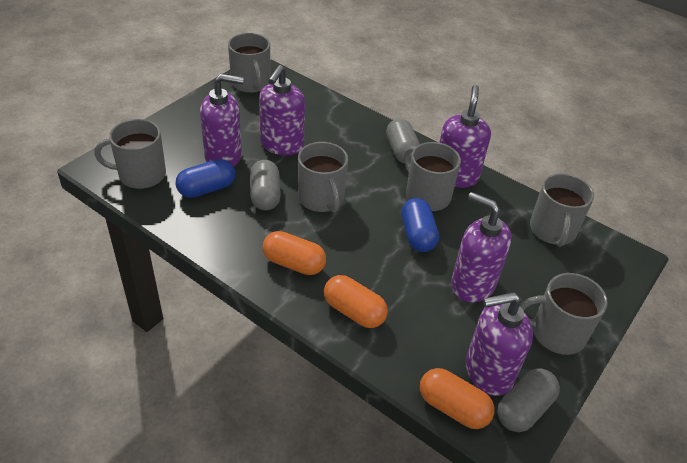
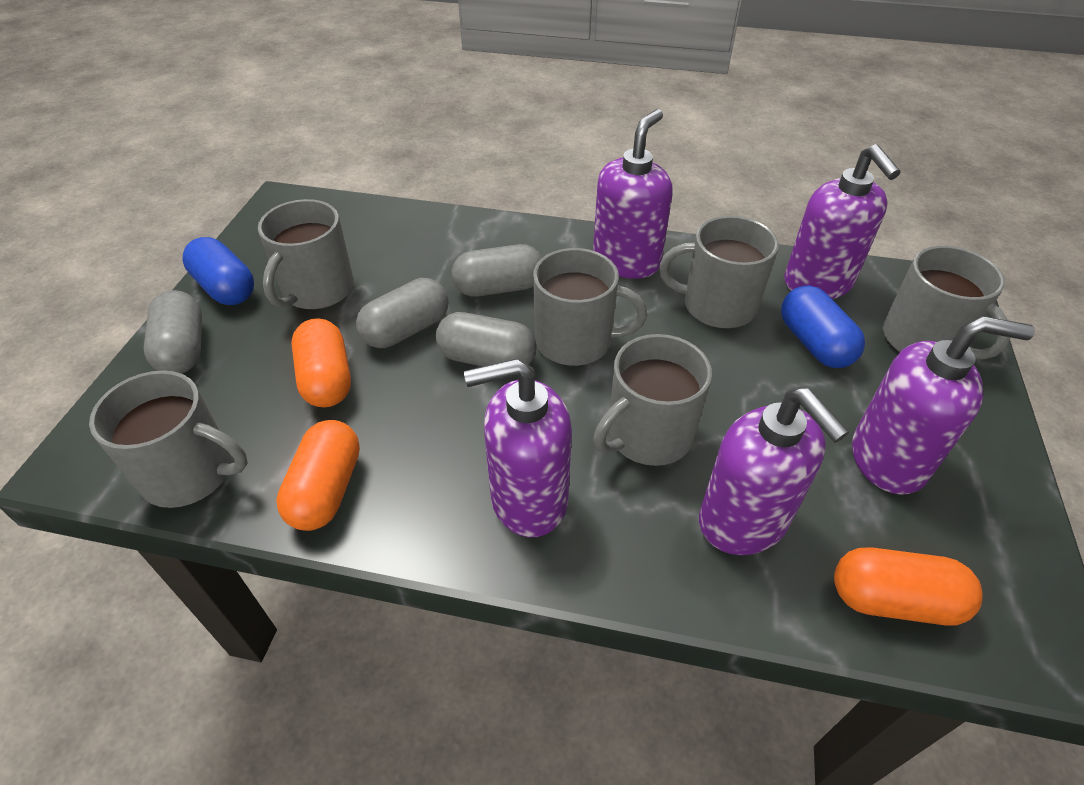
grey capsule: [250,160,281,210] [386,119,420,164] [497,368,560,432] = 3 -> [144,290,202,373] [356,278,449,348] [436,312,537,367] [452,244,542,297] = 4

